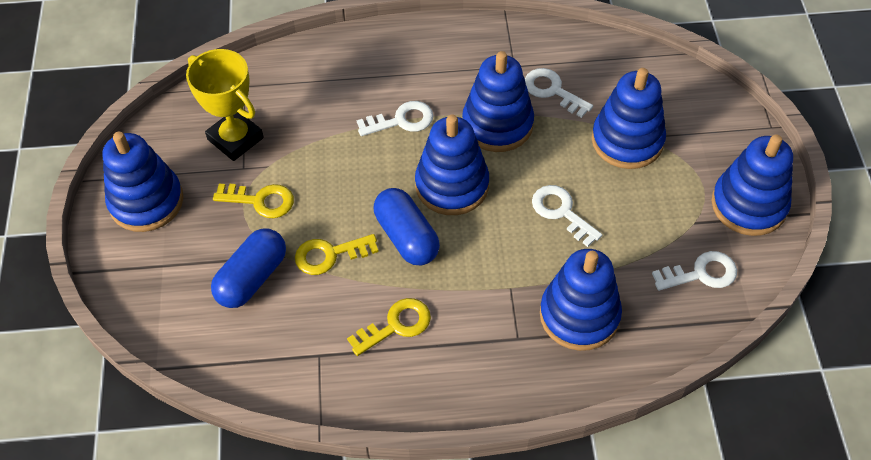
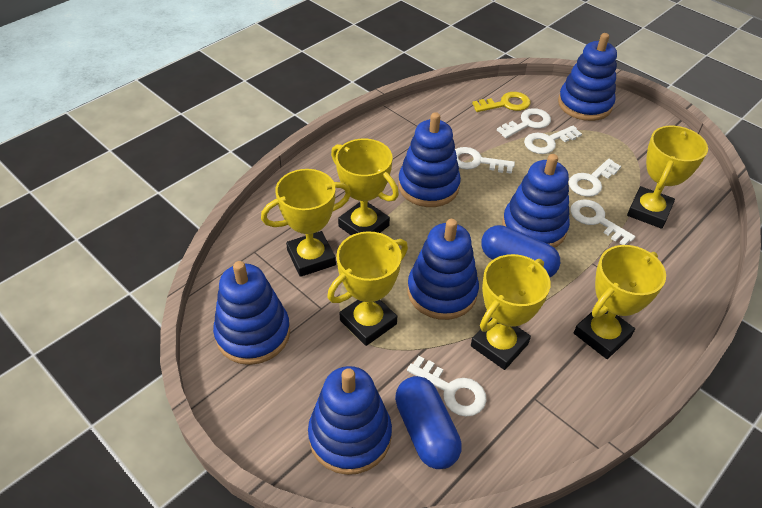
white key: [357,101,434,136] [525,68,593,118] [532,185,602,247] [652,251,737,291] = 4 -> [407,356,487,416] [455,147,515,174] [497,108,551,138] [524,126,582,154] [569,159,621,197] [570,199,635,245] = 6
yellow key: [213,184,294,218] [295,234,379,275] [347,298,431,356] = 3 -> [472,92,531,112] = 1
yellow trophy: [186,49,264,161] = 1 -> [261,169,351,277] [327,231,408,346] [331,139,399,235] [471,254,551,370] [574,245,666,359] [627,126,708,229] = 6

